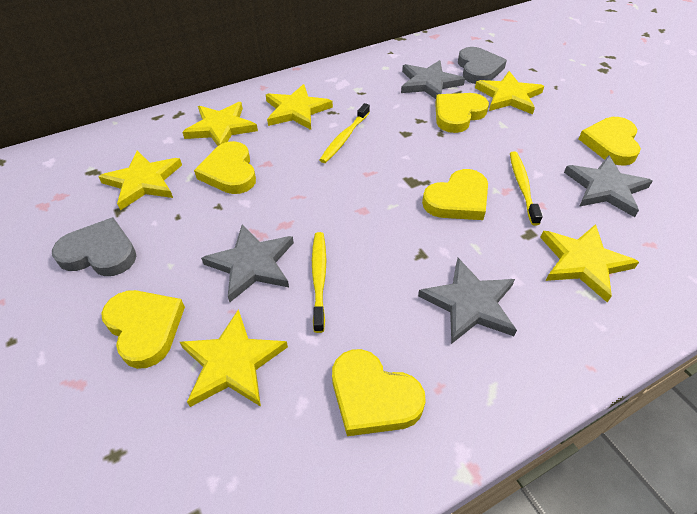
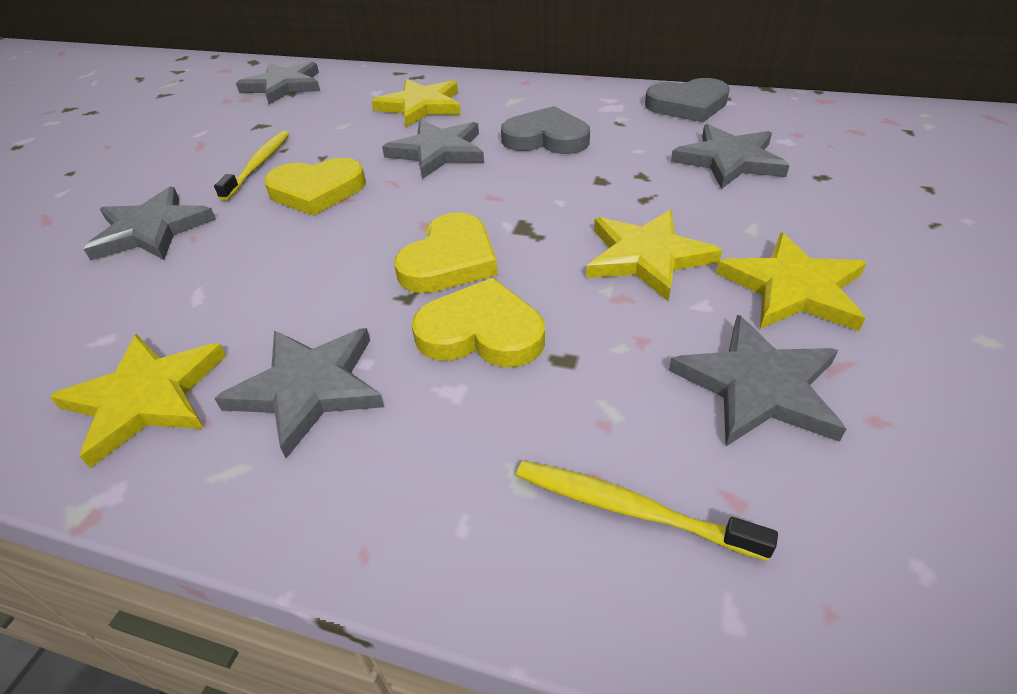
grey star: [201,224,294,302] [401,60,465,99] [418,258,517,344] [564,155,652,217] = 4 -> [84,187,216,260] [214,328,384,458] [236,62,320,104] [382,120,484,179] [669,314,846,446] [671,124,790,189] = 6
yellow heart: [101,290,185,369] [194,141,256,194] [332,349,426,436] [422,169,488,220] [435,93,489,133] [579,117,641,166] = 6 -> [264,158,366,216] [394,212,498,293] [412,278,545,367] = 3
yellow star: [98,151,182,211] [180,309,288,407] [182,102,258,146] [266,84,333,130] [475,71,544,114] [540,224,639,302] = 6 -> [50,334,226,468] [371,79,461,127] [586,210,722,302] [716,233,866,331] = 4
yellow toothbrush: [312,232,326,333] [320,103,370,163] [510,151,543,226] = 3 -> [214,131,289,201] [516,461,778,561] = 2

